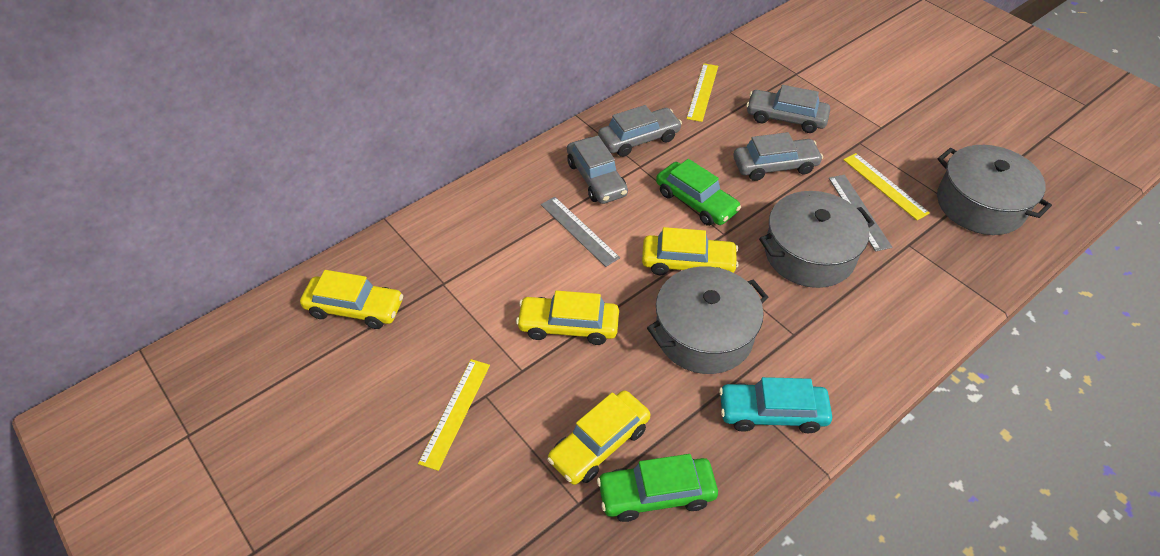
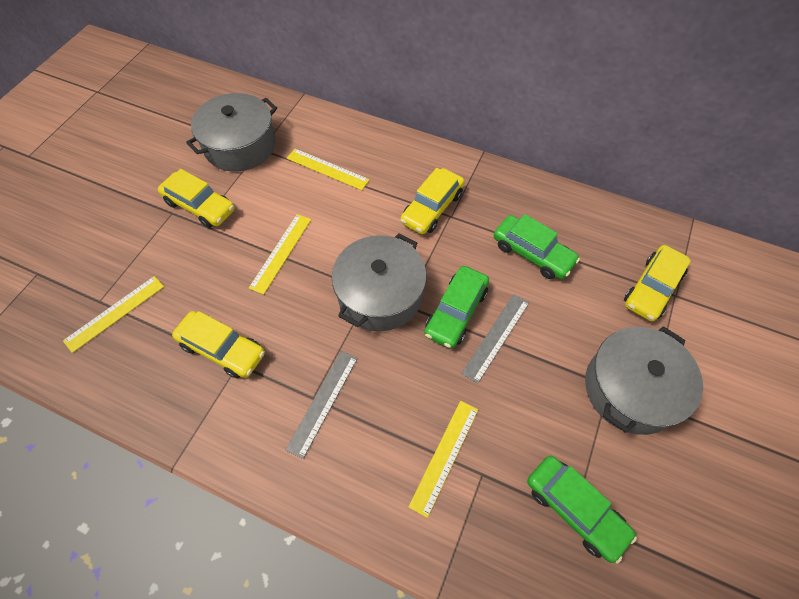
green car: [597,454,718,522] [656,159,741,226] = 2 -> [424,266,489,349] [494,214,580,279] [527,456,637,563] = 3
grey car: [567,136,628,204] [598,105,682,157] [733,132,823,181] [746,85,830,133] = 4 -> none = 0
turquoise car: [719,377,832,433] = 1 -> none = 0
yellow ruler: [418,359,490,471] [686,63,718,122] [843,153,930,220] = 3 -> [63,276,164,353] [249,214,311,294] [287,149,370,190] [408,401,478,518] = 4

